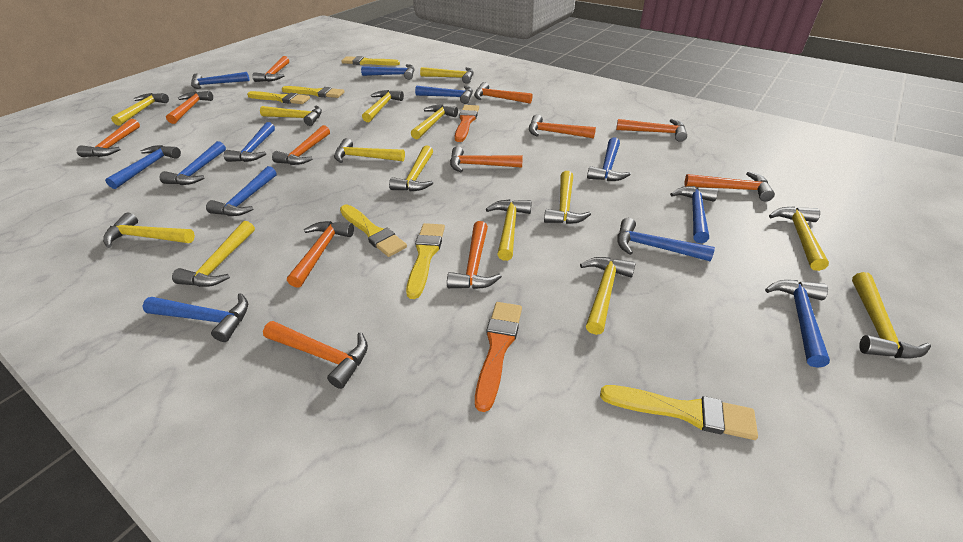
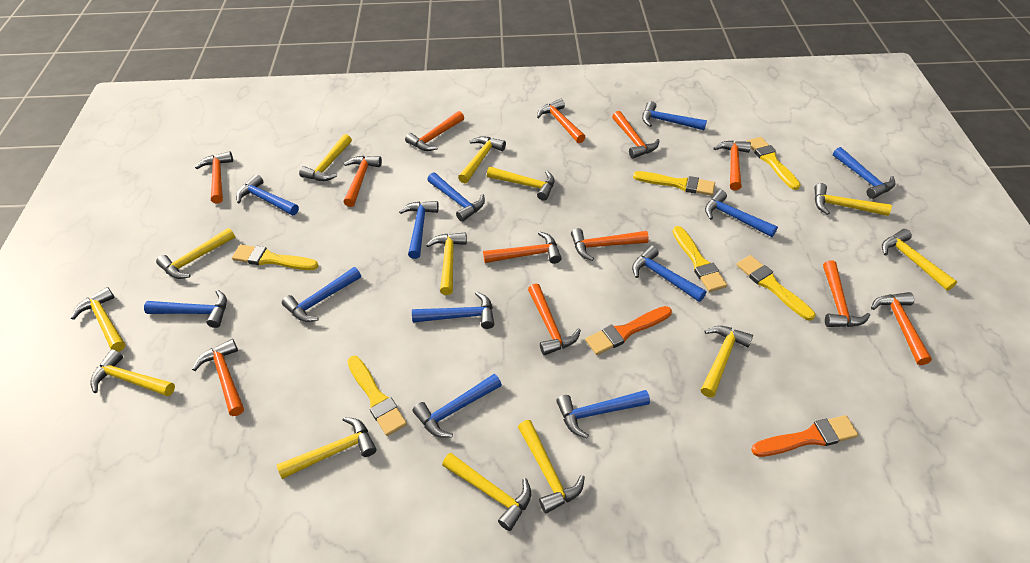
yellow hammer: [103,213,195,248] [111,93,169,126] [172,221,255,287] [260,106,322,126] [334,138,405,163] [362,90,404,122] [389,145,433,191] [411,105,458,139] [420,67,474,84] [486,199,532,261] [544,171,591,224] [580,257,636,335] [769,206,829,271] [852,272,931,358] = 14 -> [71,287,125,352] [90,349,175,397] [156,228,236,279] [277,417,376,479] [299,134,352,181] [426,232,467,295] [442,453,531,531] [458,136,506,183] [487,167,555,201] [518,420,585,514] [701,326,753,397] [815,183,892,216] [882,229,958,291] = 13

